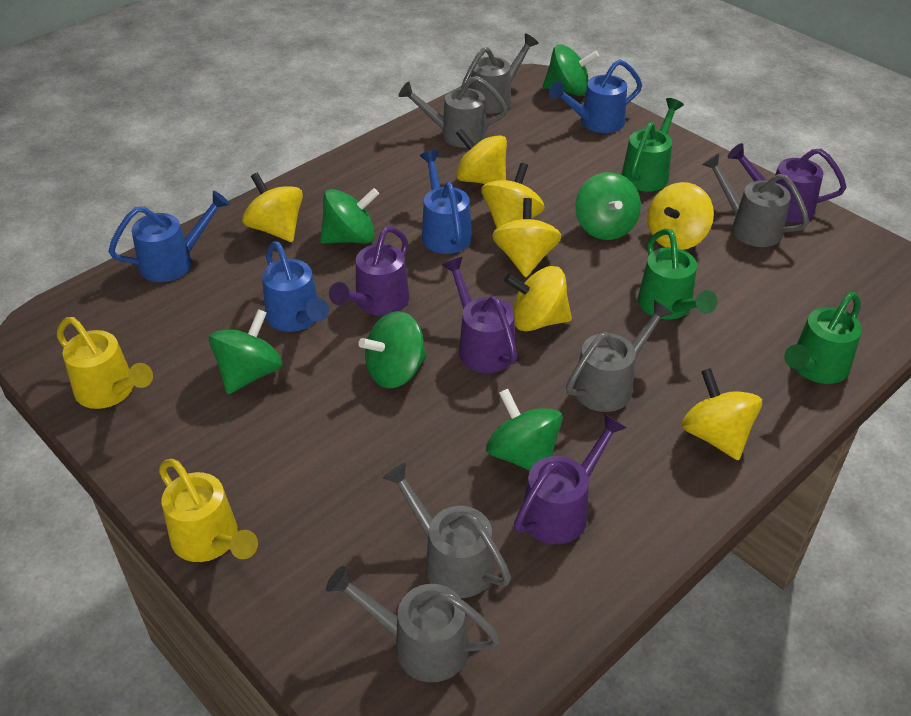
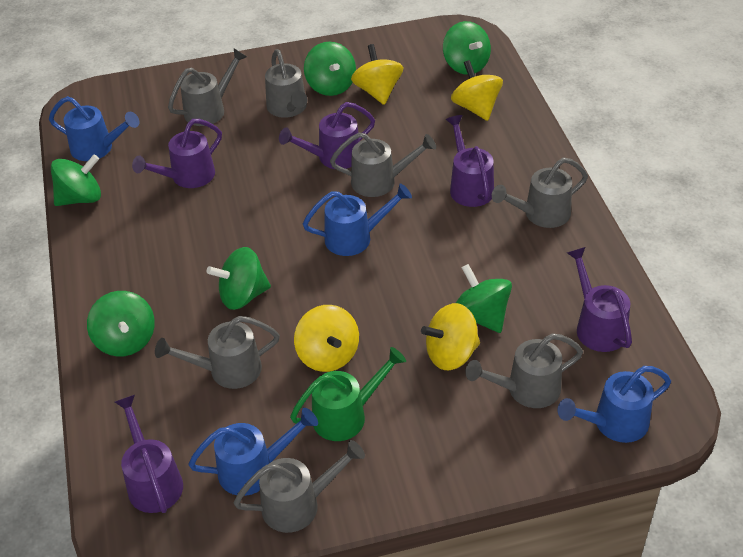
green watering can: [622,98,684,192] [638,228,717,319] [784,292,862,384] = 3 -> [290,347,406,441] = 1
grey watering can: [326,566,501,682] [383,463,511,598] [398,76,508,148] [461,33,539,114] [566,300,673,412] [702,153,809,247] = 6 -> [155,316,280,389] [168,48,247,126] [233,440,365,533] [265,49,307,118] [330,133,436,197] [465,333,583,408] [492,158,588,228] = 7
purple watering can: [329,226,409,316] [442,257,517,373] [514,414,626,544] [728,143,846,223] = 4 -> [115,395,183,513] [132,119,222,188] [279,102,375,169] [446,115,494,207] [567,247,632,352] = 5
yellow spinning top: [242,173,303,242] [456,128,507,184] [481,163,545,228] [492,198,562,277] [504,266,572,332] [648,182,714,250] [681,368,762,460] = 7 -> [294,305,359,372] [351,44,403,105] [421,303,480,370] [451,60,503,121] = 4
yellow watering can: [57,317,153,409] [159,459,258,562] = 2 -> none = 0

